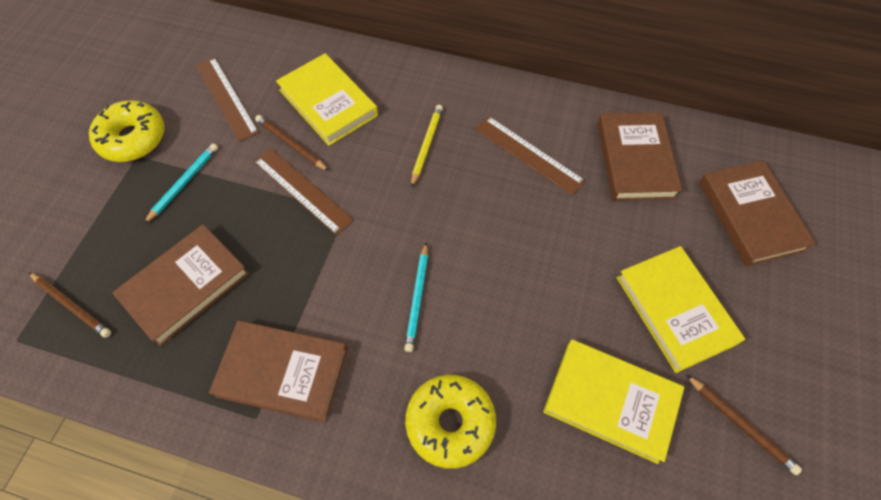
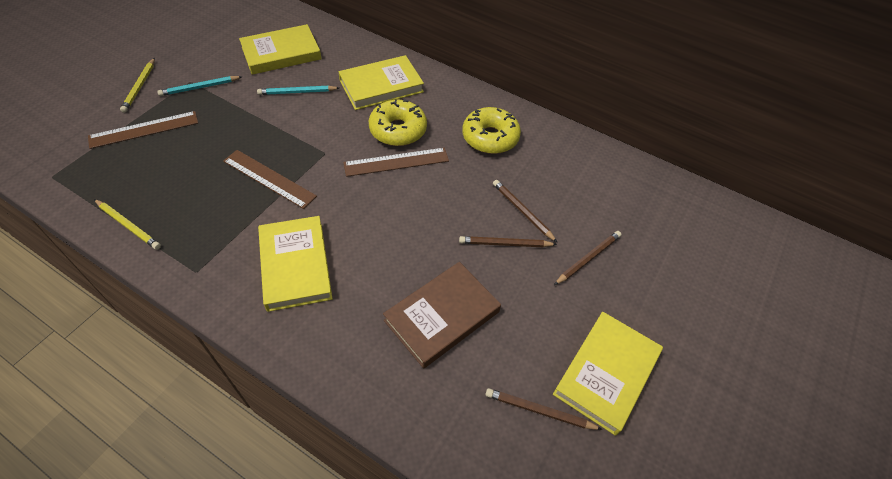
brown book: [112,224,249,346] [209,320,348,423] [597,112,682,201] [699,160,816,267] = 4 -> [383,262,501,368] = 1
brown pencil: [29,272,111,338] [255,115,329,171] [686,375,802,475] = 3 -> [459,236,557,247] [485,388,603,430] [493,180,557,242] [554,231,622,285] = 4
yellow book: [276,53,378,146] [543,340,684,464] [617,246,745,373] = 3 -> [239,24,321,75] [258,216,332,312] [339,55,424,110] [553,312,663,436] = 4
yellow pencil: [411,105,443,188] = 1 -> [94,199,161,250] [120,58,155,113] = 2

